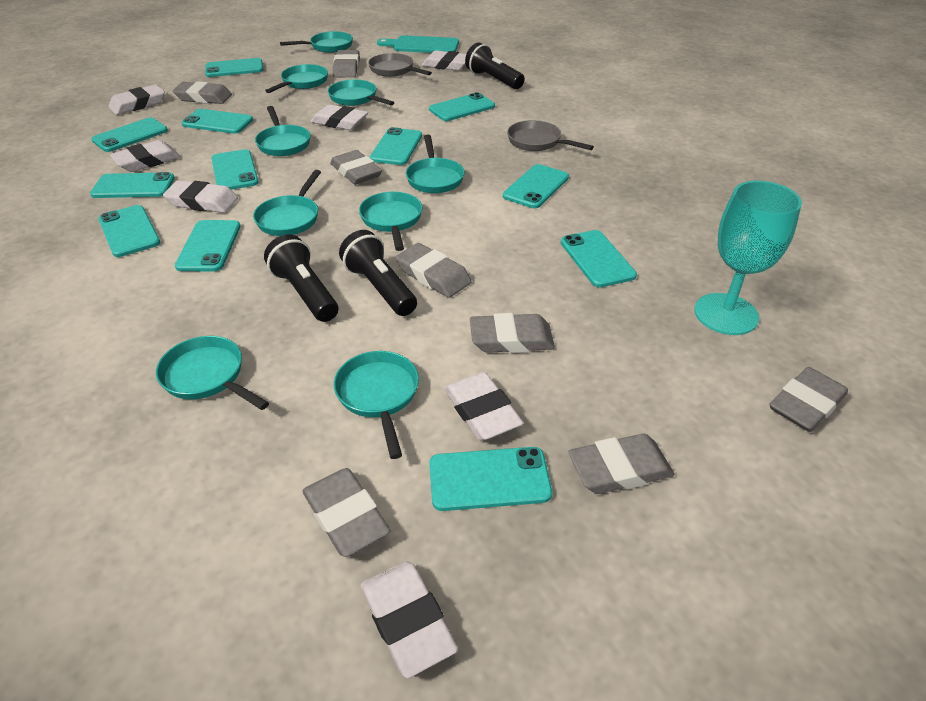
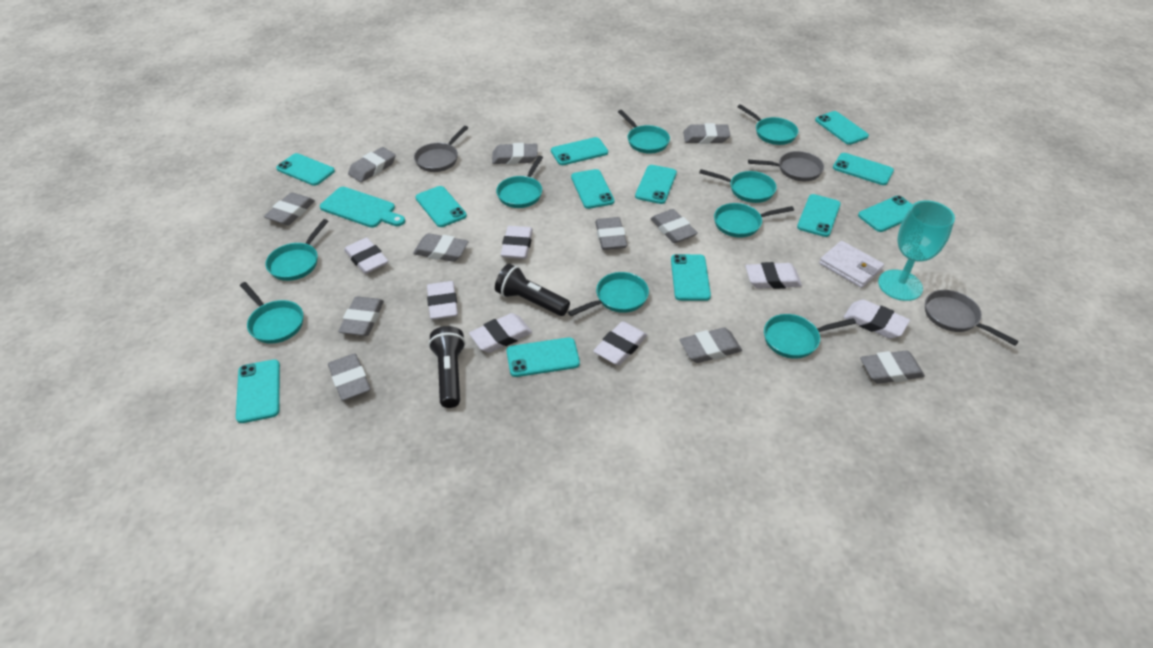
black flashlight: [264,234,338,322] [339,230,417,316] [465,42,525,89] = 3 -> [428,326,466,408] [495,264,570,316] = 2
grey eraser: [172,81,232,104] [302,468,391,557] [330,150,382,184] [333,50,360,77] [396,243,472,298] [470,313,555,353] [568,434,675,494] [769,367,848,432] = 8 -> [264,192,315,225] [328,353,371,401] [338,297,384,336] [348,147,396,182] [413,233,469,262] [492,143,538,164] [595,217,627,250] [650,209,698,243] [680,327,742,363] [683,123,730,144] [860,350,925,384] = 11
grey pan: [368,53,432,77] [507,120,594,151] = 2 -> [414,126,468,172] [748,151,824,181] [925,290,1019,346] = 3
white wallet: none = 0 -> [819,241,884,288] = 1

